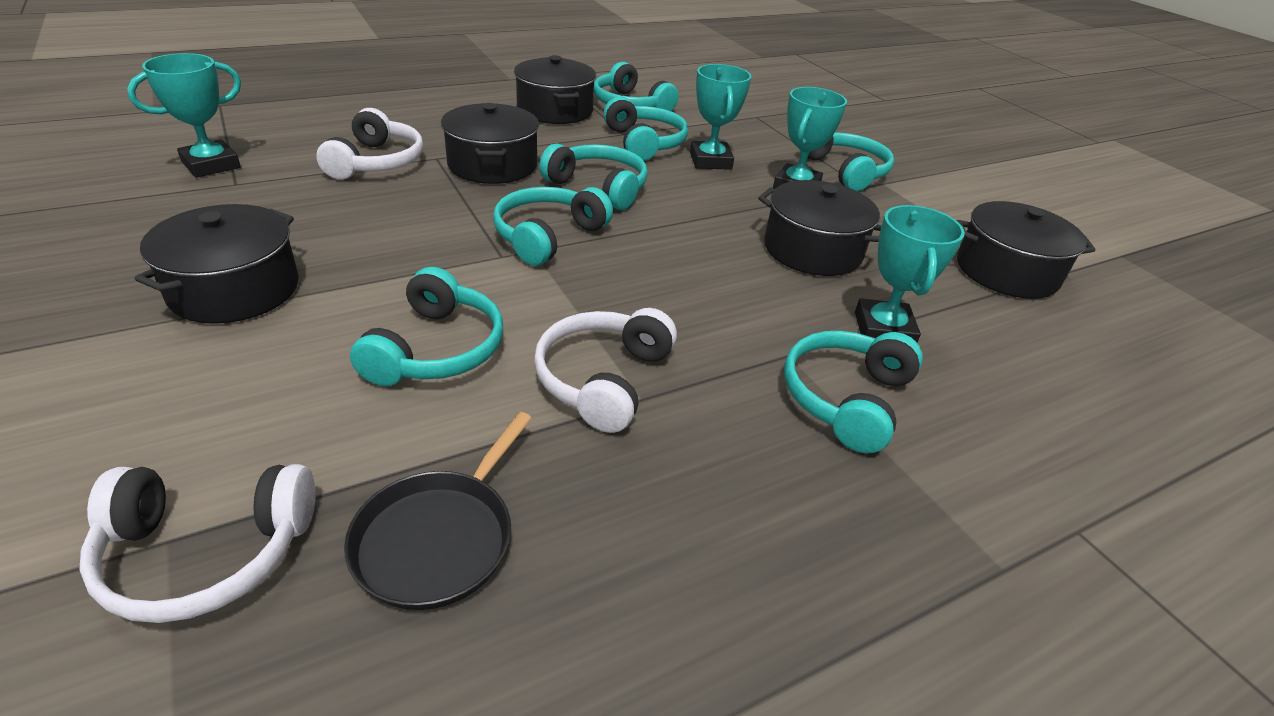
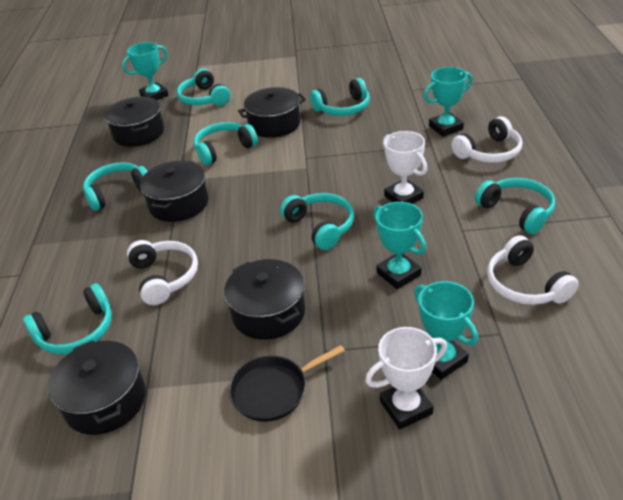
white trophy: none = 0 -> [365,327,447,429] [383,131,427,204] = 2

